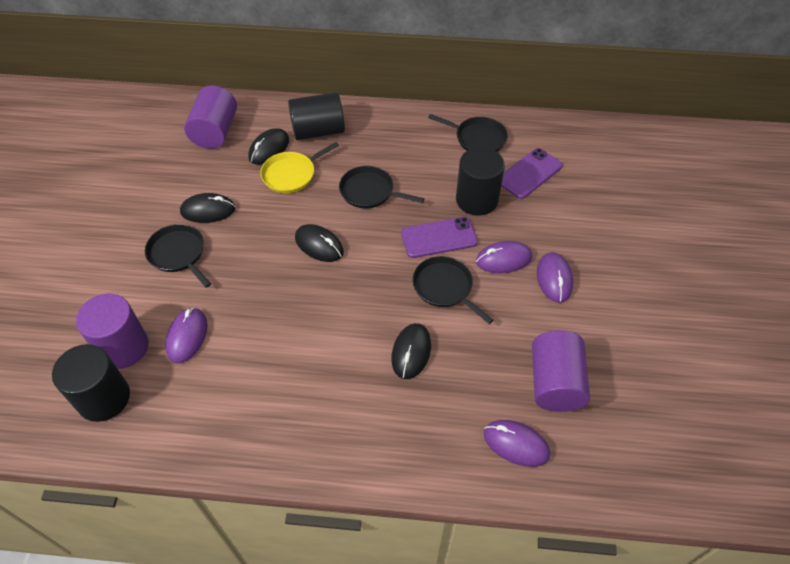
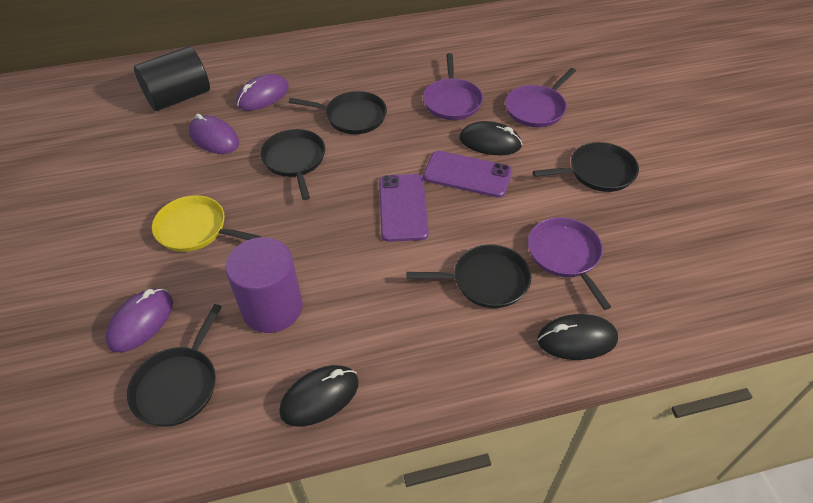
black cylinder: [52,344,130,422] [288,92,345,140] [456,147,505,216] = 3 -> [134,46,210,111] = 1
black mouse: [180,193,236,223] [248,128,289,165] [295,224,344,262] [391,323,431,379] = 4 -> [279,365,359,427] [460,121,522,155] [538,314,618,360] = 3
black pan: [145,224,211,288] [339,166,424,209] [412,256,494,324] [428,114,508,152] = 4 -> [127,304,222,427] [260,129,325,200] [289,91,387,134] [406,244,531,308] [533,142,639,192] = 5
purple cylinder: [76,294,149,369] [184,85,237,149] [532,330,590,412] = 3 -> [225,237,303,333] = 1
purple mouse: [165,307,207,363] [476,241,532,273] [484,420,550,467] [537,252,573,303] = 4 -> [105,288,173,352] [189,114,239,154] [236,74,289,111] = 3
purple pan: none = 0 -> [423,53,483,120] [505,68,576,128] [528,217,611,310] = 3

